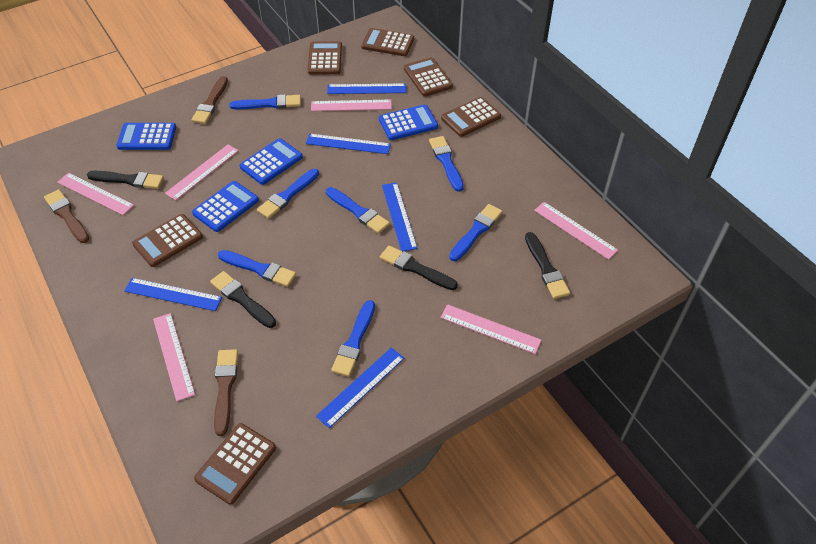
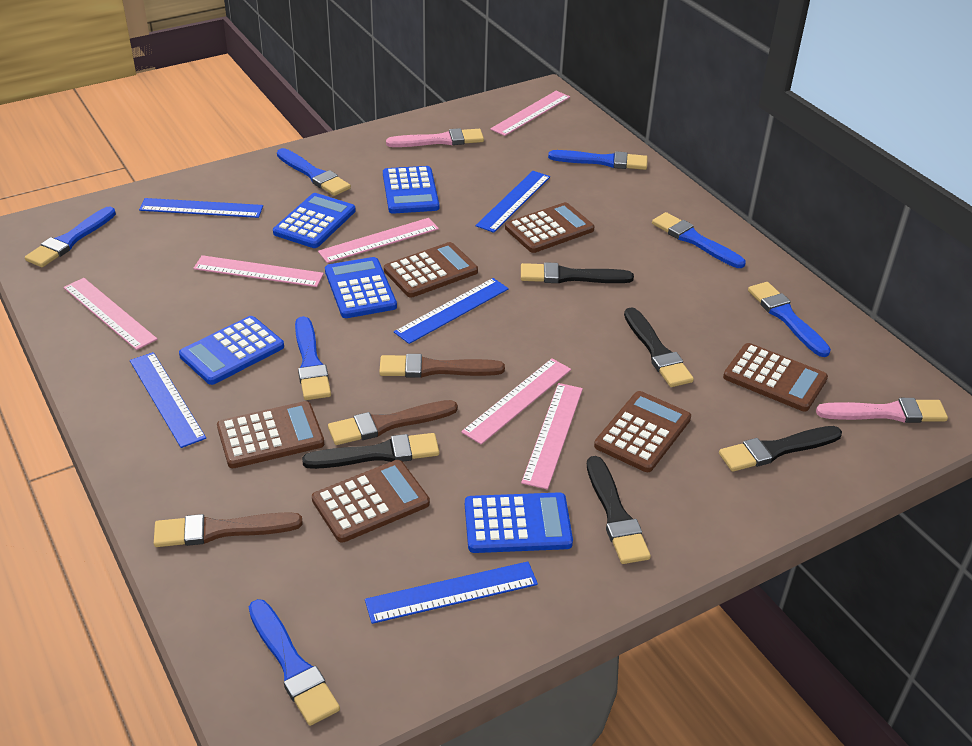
black brush: [87,171,164,189] [210,271,276,328] [380,245,458,290] [525,232,570,299] = 4 -> [302,433,439,469] [521,262,634,283] [587,456,651,564] [624,307,694,387] [719,426,842,472] = 5
blue calculator: [116,123,176,150] [192,181,259,232] [240,138,303,185] [379,104,438,140] = 4 -> [179,316,284,385] [273,193,356,248] [325,257,397,318] [383,166,439,214] [465,492,573,553] = 5
pink brush: none = 0 -> [386,128,484,147] [816,398,948,423] = 2

